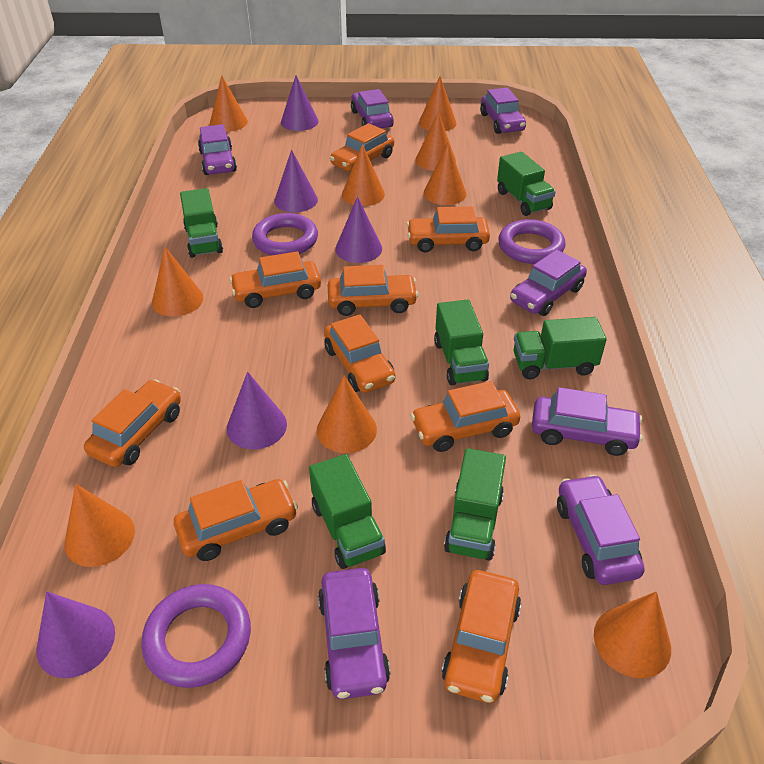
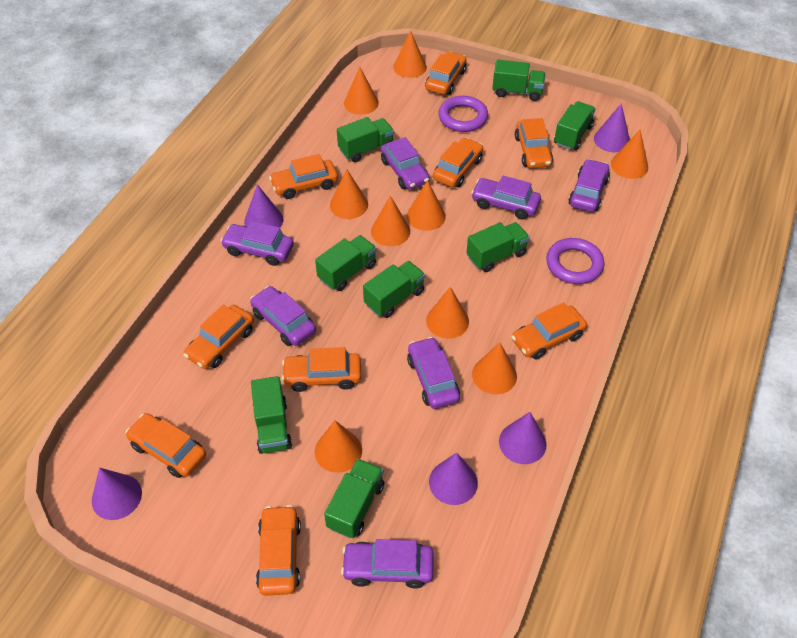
green truck: [180,188,223,258] [309,454,386,569] [434,300,489,386] [444,448,506,561] [497,152,556,216] [513,317,607,379] = 6 -> [251,376,292,454] [315,235,377,291] [324,459,384,538] [337,117,394,162] [363,261,425,318] [467,222,530,272] [492,60,546,101] [554,101,596,150] = 8
purple ring: [141,584,251,688] [252,213,318,256] [498,219,566,264] = 3 -> [438,96,488,132] [546,238,604,284] = 2

